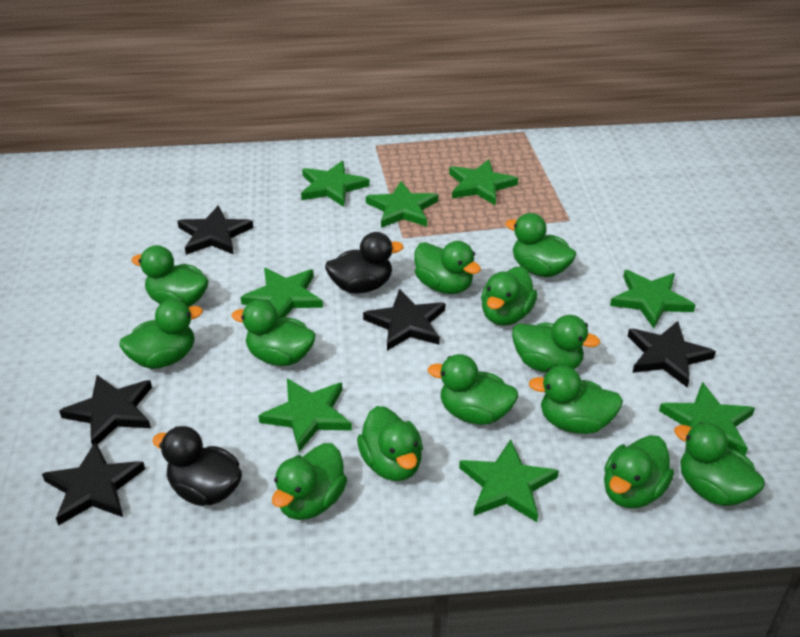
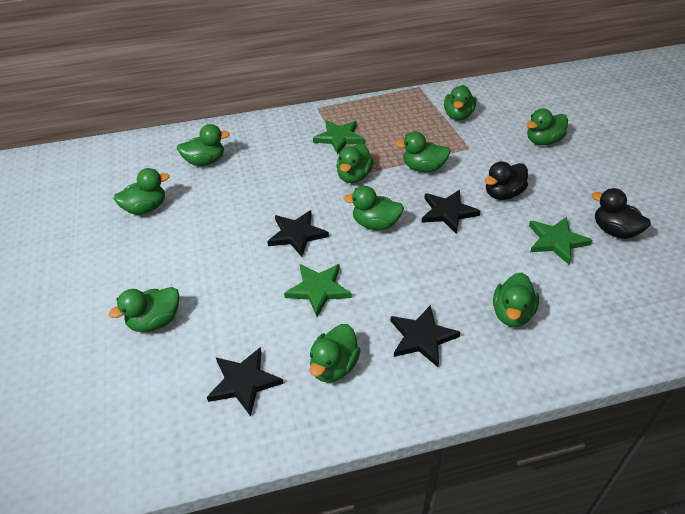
black star: [42,441,145,526] [59,375,152,446] [178,205,253,255] [363,289,445,351] [628,321,716,388] = 5 -> [207,347,283,416] [267,210,329,257] [391,305,461,367] [422,190,480,234] = 4
green duck: [119,299,203,369] [131,245,209,307] [231,300,316,366] [272,443,347,520] [357,406,423,481] [414,241,481,294] [428,354,518,425] [481,266,538,326] [506,213,577,277] [512,315,600,373] [529,365,623,434] [604,435,674,508] [674,422,765,506] = 13 -> [109,287,179,332] [113,168,170,215] [177,124,230,166] [309,324,361,383] [336,143,374,183] [343,186,404,230] [395,131,451,172] [444,85,476,120] [493,273,539,327] [526,108,568,145] = 10
green star: [240,268,323,319] [258,378,352,452] [301,161,370,207] [366,181,438,228] [449,159,518,206] [459,439,559,522] [610,270,695,328] [659,382,755,455] = 8 -> [284,264,352,317] [313,120,365,154] [529,217,592,265] = 3

